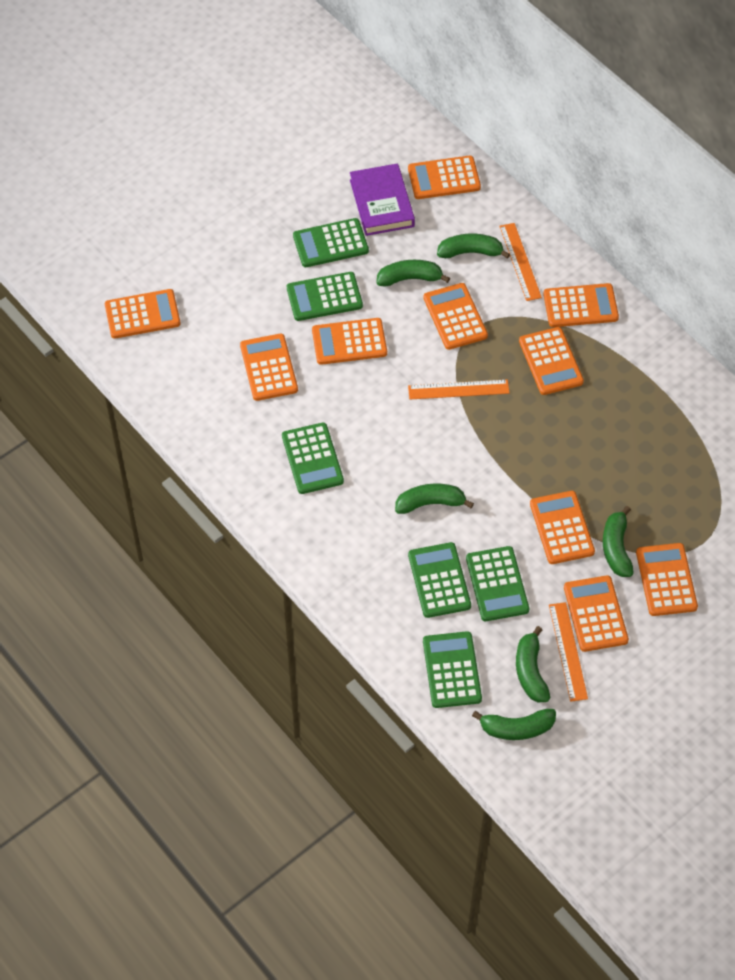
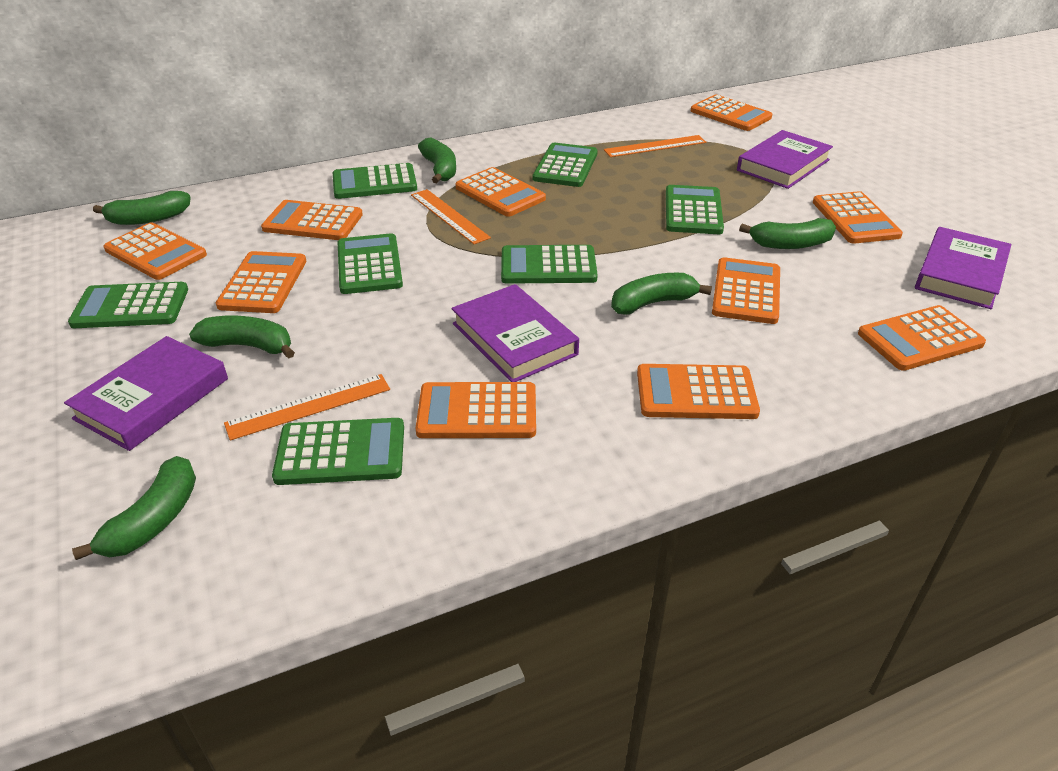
green calculator: [282,422,344,494] [287,272,363,321] [293,218,369,267] [408,542,471,618] [423,631,482,708] [466,546,529,621] = 6 -> [68,282,188,328] [272,418,404,485] [333,163,417,199] [338,233,403,294] [501,245,598,284] [533,143,598,187] [666,185,724,234] = 7
purple book: [350,164,415,236] = 1 -> [64,336,228,451] [451,284,579,382] [737,130,833,189] [915,227,1011,309] = 4

